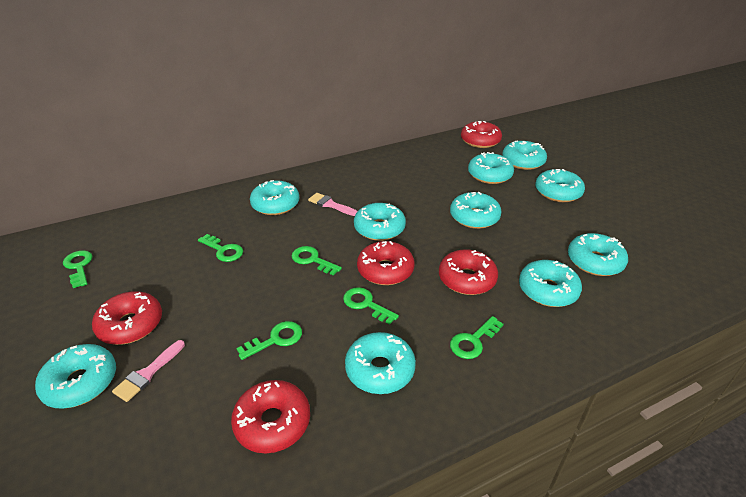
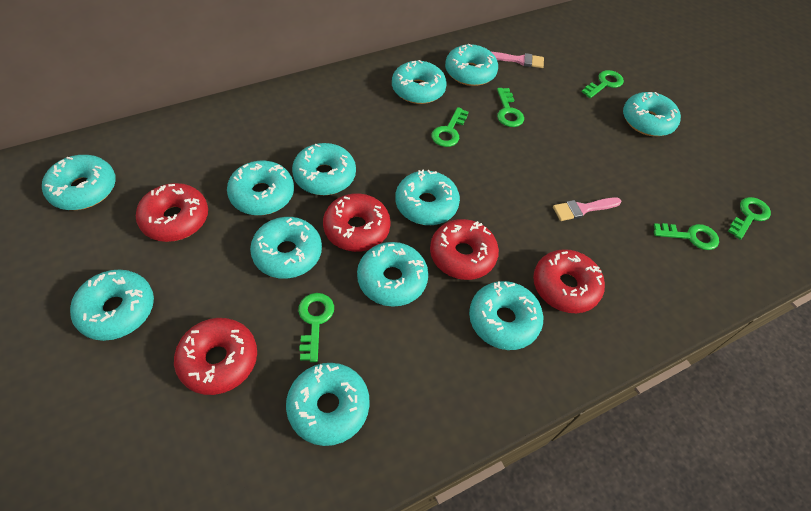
turquoise donut: [35,344,116,409] [250,180,299,215] [345,332,416,394] [354,203,406,241] [450,192,502,229] [468,152,514,184] [502,141,547,170] [519,260,582,307] [535,169,585,202] [568,233,628,276] = 10 -> [42,155,116,210] [70,269,154,341] [227,161,294,215] [250,217,322,279] [286,363,370,446] [292,143,356,195] [357,242,429,307] [392,60,447,104] [395,169,460,225] [445,44,498,86] [469,281,543,350] [623,92,681,136] = 12

